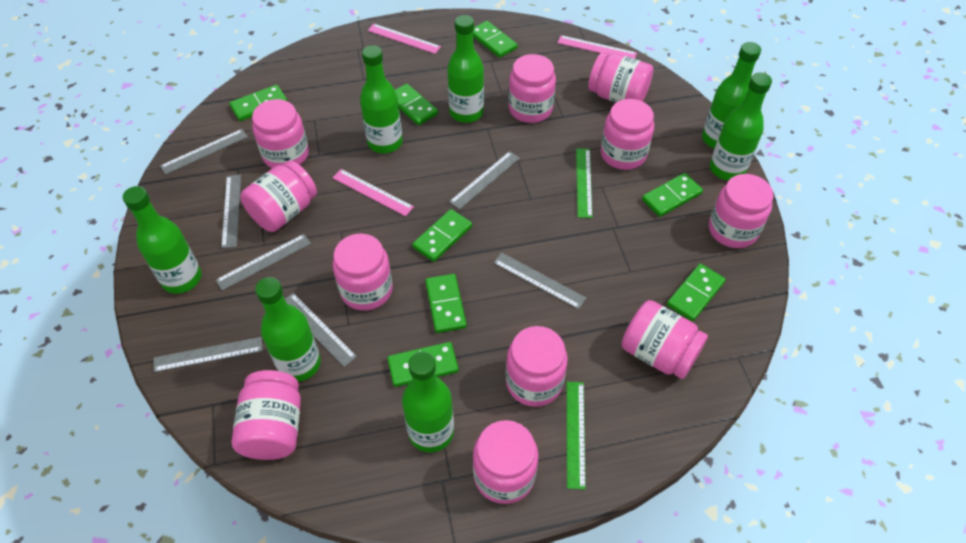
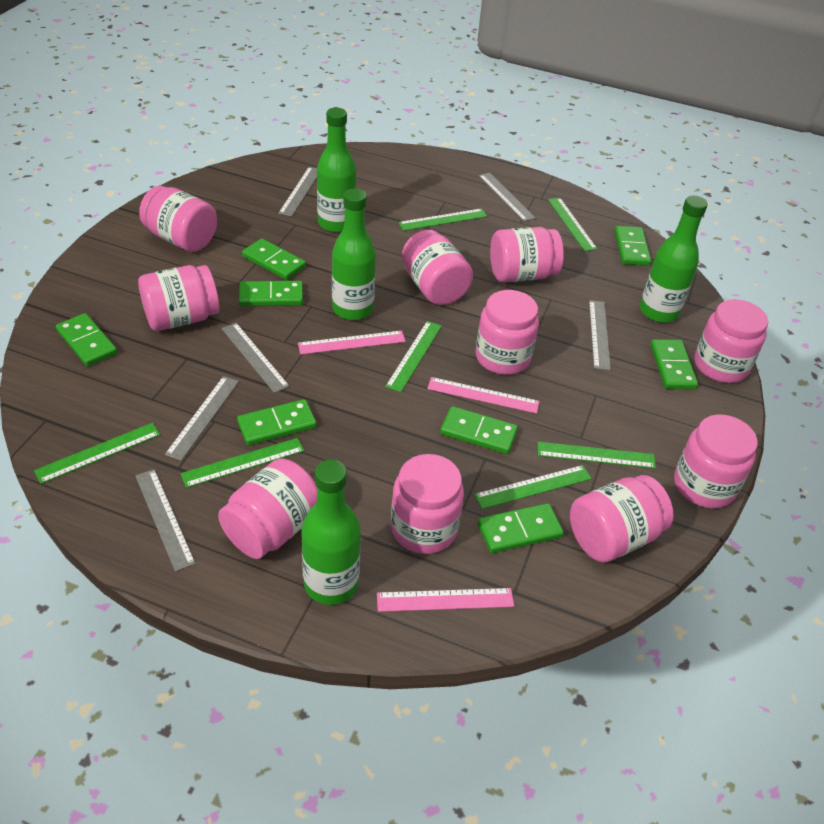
green bottle: [123,186,202,294] [255,277,321,382] [360,45,403,154] [402,351,454,452] [447,15,484,123] [702,42,761,149] [710,72,772,181] = 7 -> [301,460,361,605] [317,108,356,233] [332,188,376,320] [640,196,708,323] = 4
green ruler: [567,382,586,490] [576,148,593,218] = 2 -> [34,423,160,484] [181,438,304,488] [385,321,442,392] [398,208,487,231] [474,465,592,509] [538,442,656,468] [548,198,597,251] = 7
grey ruler: [153,337,263,372] [160,129,248,175] [216,234,311,291] [221,175,241,248] [285,293,357,367] [449,151,520,209] [493,253,586,309] = 7 -> [135,469,196,572] [165,376,239,461] [221,323,290,393] [278,167,317,217] [479,173,536,222] [589,300,611,370] = 6
pink jar: [232,370,301,460] [240,160,317,232] [252,99,309,168] [333,234,393,311] [473,420,539,504] [506,326,568,407] [509,54,556,123] [588,52,653,103] [601,99,654,170] [621,300,708,379] [709,174,773,248] = 11 -> [138,265,219,331] [139,186,217,252] [218,458,317,559] [391,454,464,554] [402,230,473,305] [475,290,539,375] [490,227,564,282] [570,475,674,563] [674,415,758,508] [694,299,768,383] = 10

